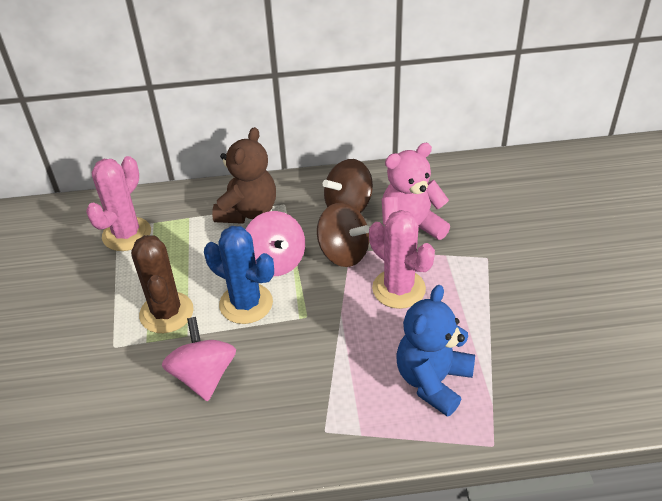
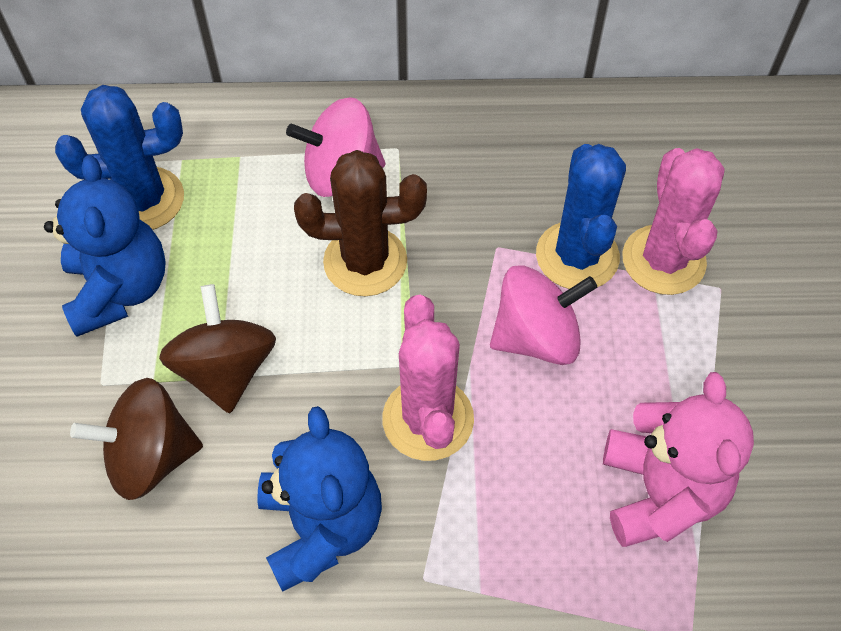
blue cactus: [204,226,274,324] = 1 -> [55,85,184,230] [536,144,626,289] = 2
blue teddy bear: [397,285,475,417] = 1 -> [44,155,166,337] [257,406,382,592] = 2
brown teddy bear: [212,127,276,224] = 1 -> none = 0

